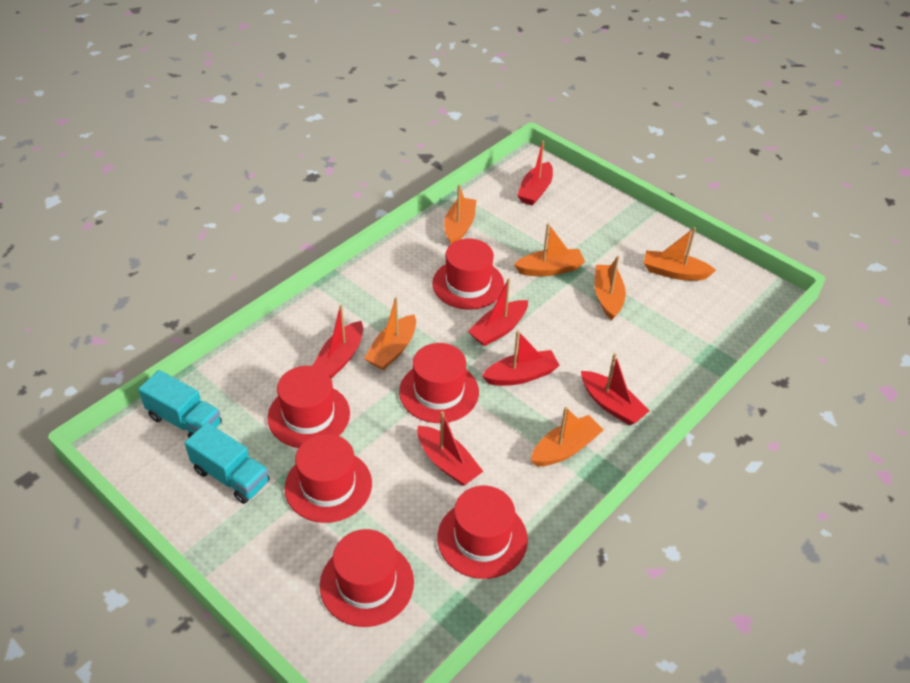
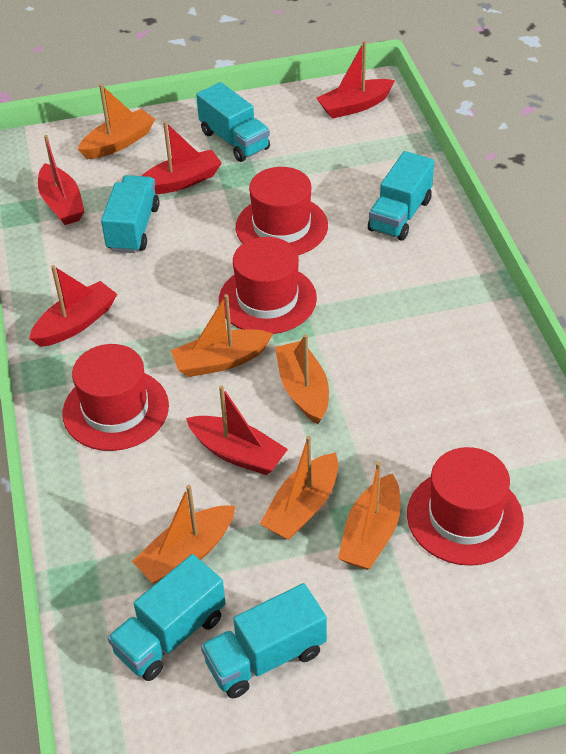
red boat: [313,305,363,378] [417,411,483,486] [468,278,528,347] [482,331,560,386] [517,140,553,206] [581,353,650,425] = 6 -> [29,265,117,347] [38,135,84,225] [141,121,222,194] [186,386,288,475] [316,41,395,119] = 5
red hat: [268,366,350,448] [284,434,372,523] [320,529,414,627] [399,343,479,423] [432,238,504,310] [437,486,528,579] = 6 -> [63,344,169,451] [219,237,317,334] [236,167,328,255] [407,447,524,566] = 4
turquoise truck: [138,370,222,438] [185,423,270,504] = 2 -> [101,175,159,253] [108,554,226,681] [196,82,270,162] [201,583,327,698] [368,151,434,241] = 5

